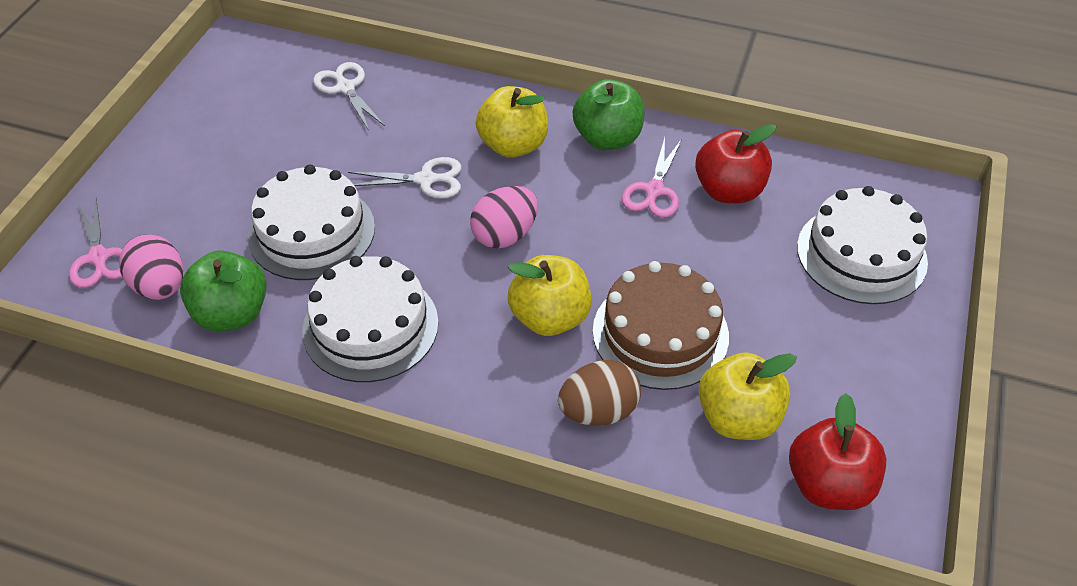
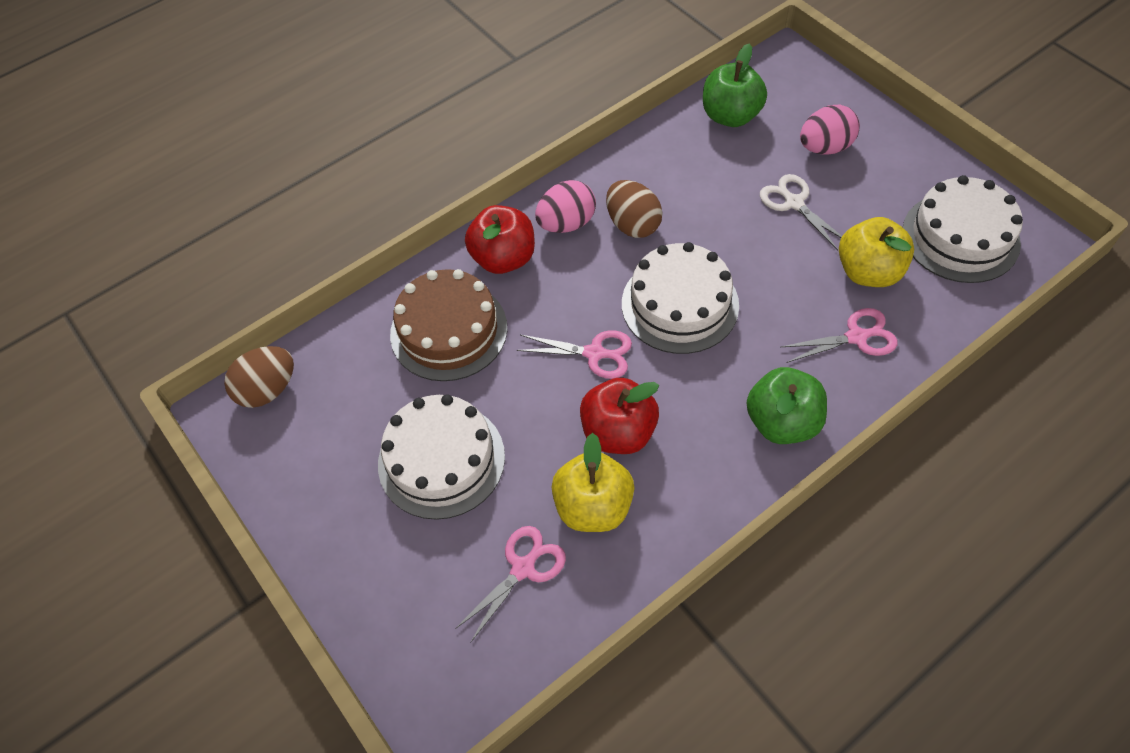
brown egg: [558,360,641,426] = 1 -> [224,346,294,408] [606,180,663,238] = 2
pink scissors: [69,199,122,288] [622,138,682,218] = 2 -> [455,526,566,643] [517,330,632,379] [781,308,898,363] = 3
white scissors: [313,62,385,130] [348,157,461,198] = 2 -> [760,174,842,250] = 1
yellow apple: [476,86,548,158] [508,255,592,336] [699,352,797,440] = 3 -> [551,433,634,532] [839,217,914,287] = 2

